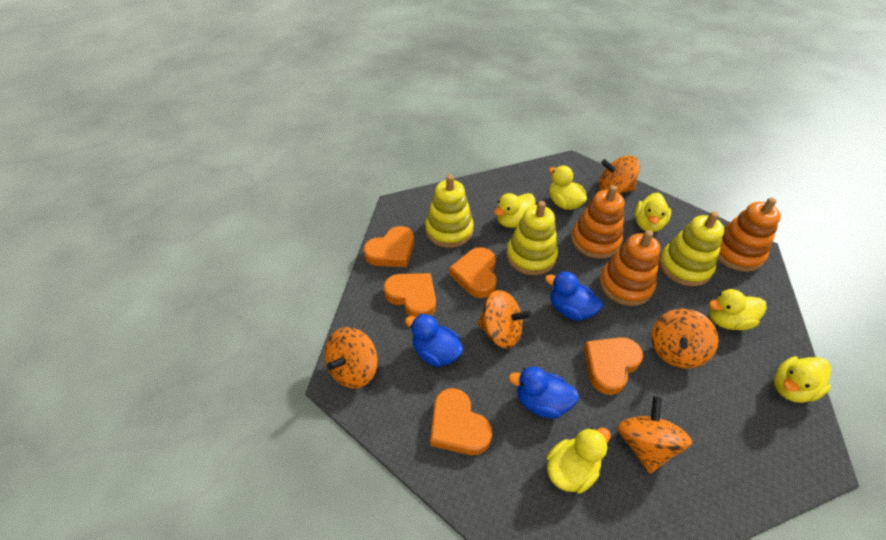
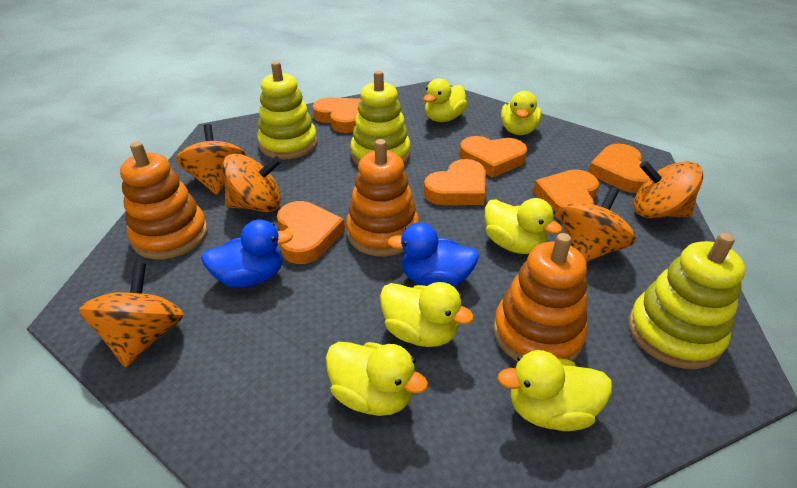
blue duck: [405,314,463,367] [509,367,579,419] [545,272,603,321] = 3 -> [201,219,293,288] [387,222,479,287] = 2
orange heart: [364,226,414,267] [383,273,436,317] [430,388,492,455] [449,247,497,298] [584,337,643,395] = 5 -> [277,201,345,264] [313,98,362,133] [424,159,486,205] [459,136,527,178] [533,169,599,220] [588,143,649,193] = 6

